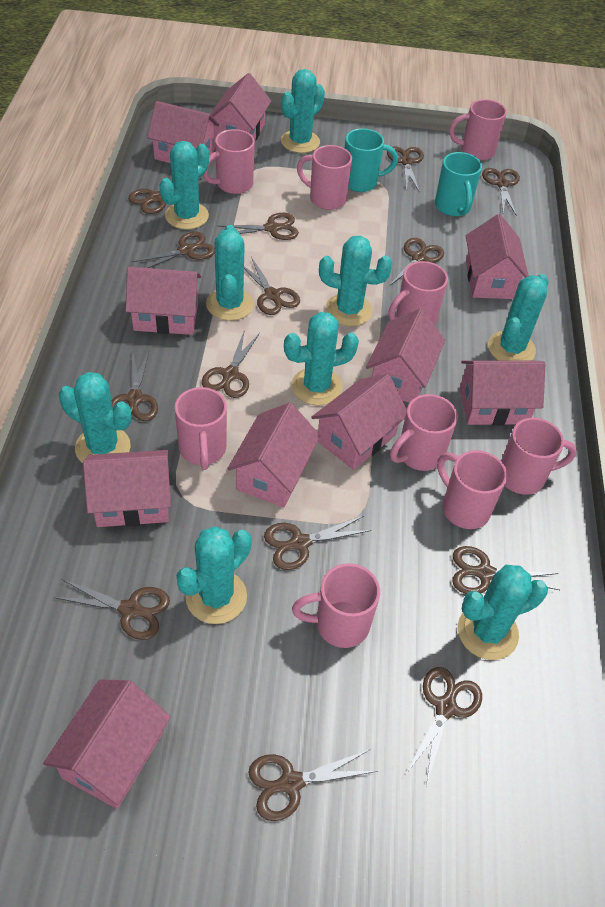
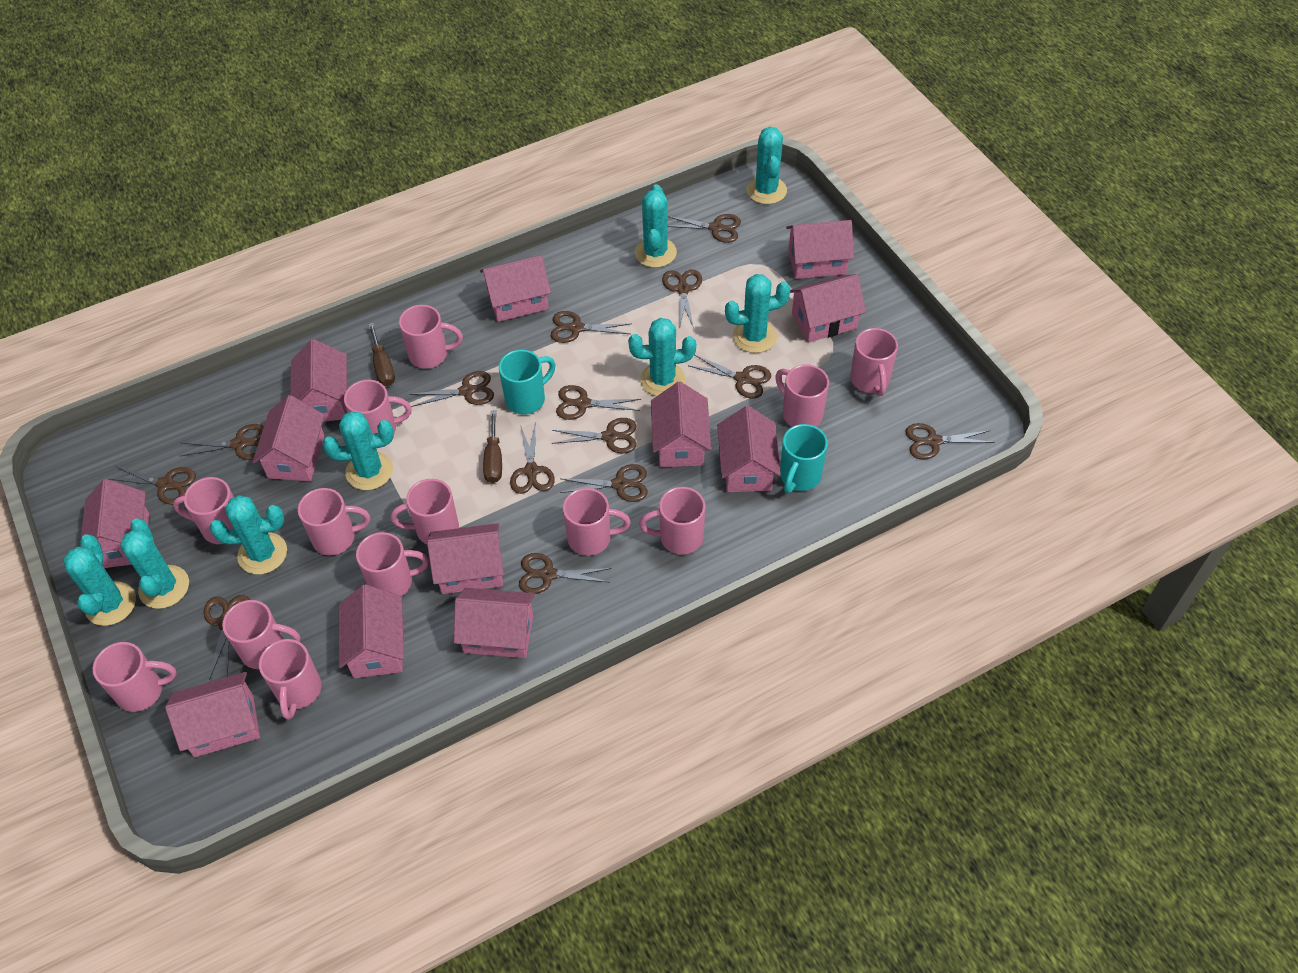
brown screwdriver: none = 0 -> [368,323,395,386] [483,410,502,483] = 2
pink house: [43,679,171,809] [83,450,171,527] [125,267,201,335] [147,101,219,163] [210,73,271,140] [227,403,320,508] [311,374,407,470] [366,309,445,403] [459,360,545,426] [466,214,529,299] = 10 -> [80,479,149,568] [165,672,260,757] [252,395,325,481] [290,339,347,422] [339,584,404,678] [427,523,504,594] [454,588,535,658] [480,255,551,322] [651,382,711,467] [717,406,781,492] [786,220,854,279] [790,274,866,342] = 12
pink mug: [175,387,227,470] [203,129,255,194] [292,563,380,648] [297,145,352,210] [388,261,448,325] [390,394,458,471] [437,450,507,529] [449,99,507,161] [501,418,577,495] = 9 -> [93,642,177,712] [173,477,234,544] [222,600,300,669] [259,639,321,720] [298,488,370,555] [344,380,412,434] [356,532,429,596] [390,479,459,544] [399,305,463,369] [563,488,631,556] [639,487,705,555] [775,364,829,427] [850,328,898,396] = 13
turquoise cactus: [59,372,131,463] [159,141,209,230] [176,526,252,624] [206,225,254,321] [281,69,325,153] [284,312,359,406] [319,236,392,326] [458,565,548,660] [488,274,549,361] = 9 -> [63,534,136,626] [120,518,189,609] [210,495,287,574] [323,411,394,490] [628,318,696,396] [635,184,677,268] [725,274,791,353] [746,127,787,204] = 8

